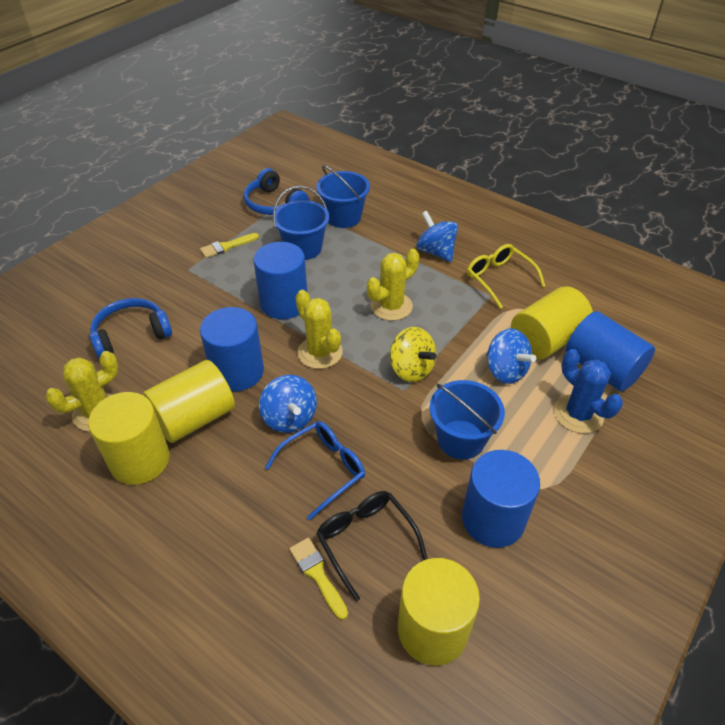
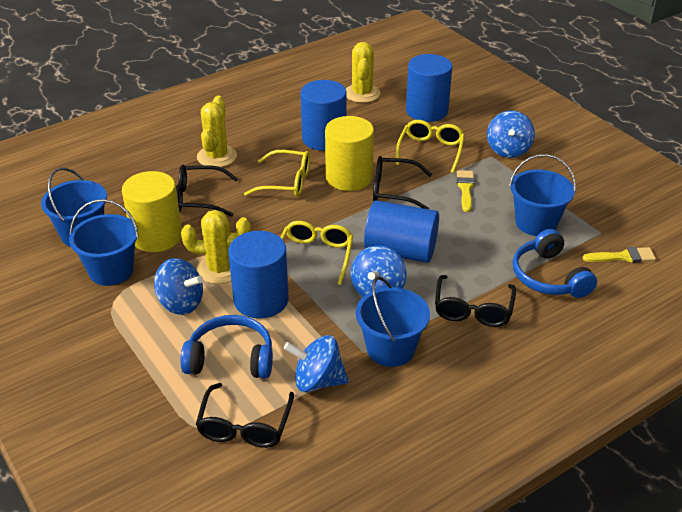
black glasses: [316,491,427,601] = 1 -> [176,165,238,217] [196,383,294,448] [373,156,432,209] [435,275,516,327] = 4
blue bucket: [273,186,329,260] [316,165,370,228] [429,380,505,459] = 3 -> [41,168,107,247] [69,199,139,286] [356,277,430,367] [509,154,576,236] = 4
blue cactus: [554,349,623,434] = 1 -> none = 0
blue glasses: [265,421,365,520] = 1 -> none = 0
blue spinning top: [259,375,317,433] [417,211,458,262] [486,329,536,384] = 3 -> [154,258,203,315] [284,335,349,392] [351,245,407,297] [487,111,535,158] = 4
yellow cylinder: [88,392,170,485] [143,360,235,443] [398,558,480,665] [511,286,593,360] = 4 -> [122,171,182,252] [325,116,374,191] = 2
yellow glasses: [467,244,545,309] = 1 -> [244,150,310,197] [281,221,353,285] [396,120,465,174] = 3
yellow spinning top: [390,327,437,382] = 1 -> none = 0

